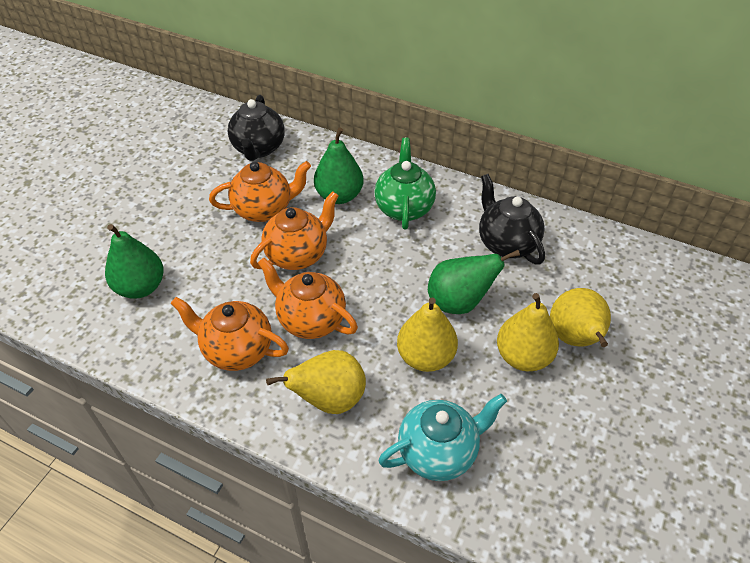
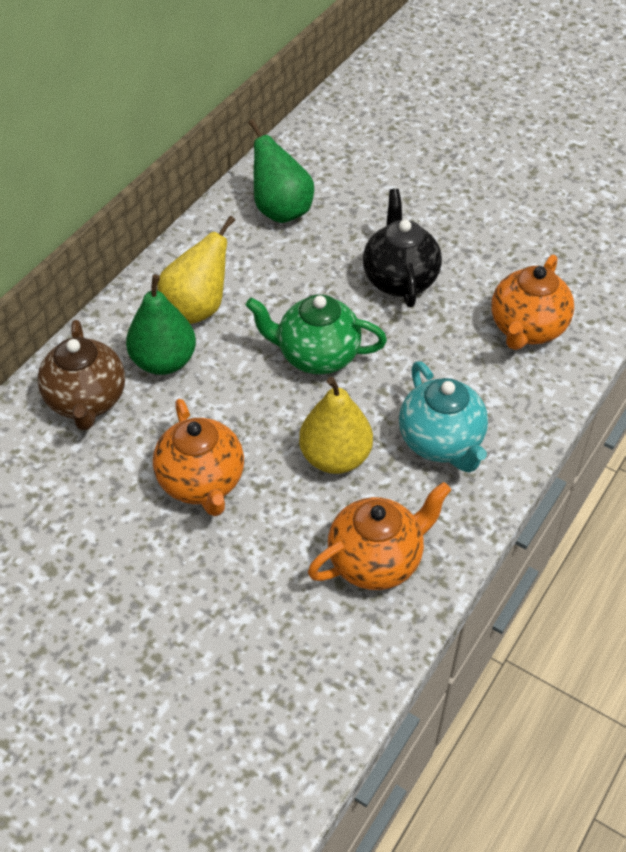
black teapot: [228,95,285,161] [479,174,545,264] = 2 -> [363,189,442,307] = 1
brown teapot: none = 0 -> [37,320,125,431] = 1
green pear: [105,224,164,299] [314,127,364,204] [428,250,520,314] = 3 -> [126,274,196,375] [249,119,314,223] = 2
orange teapot: [171,297,289,371] [209,161,311,222] [250,191,339,270] [258,258,358,339] = 4 -> [153,399,244,516] [308,482,451,590] [491,255,574,350] = 3
yellow pear: [266,350,366,414] [397,297,458,372] [497,293,559,371] [550,288,611,347] = 4 -> [157,216,235,324] [299,377,373,474] = 2

